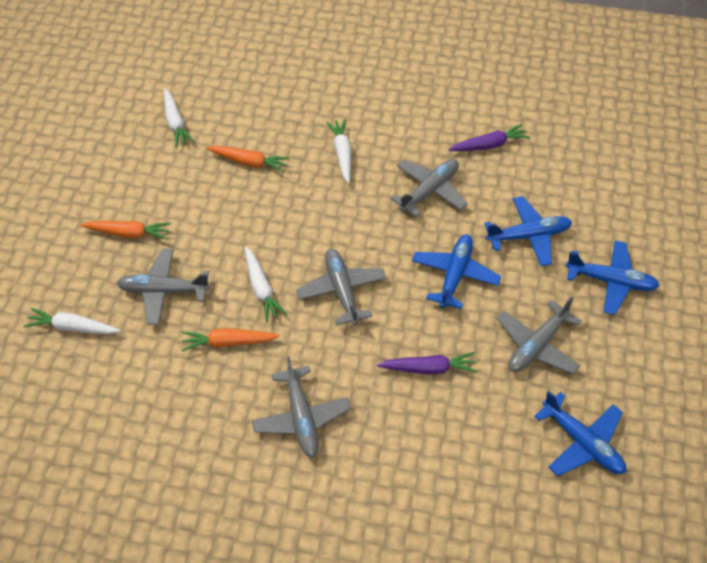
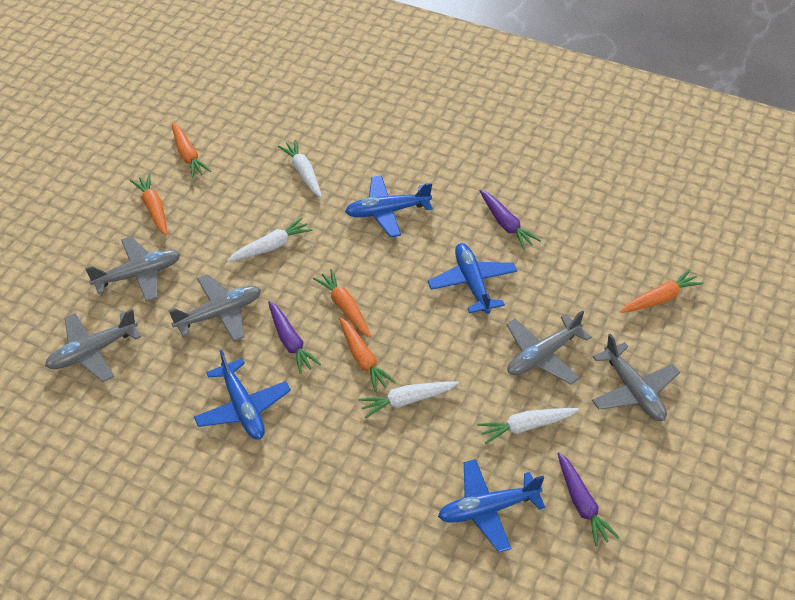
orange carrot: [81,221,171,240] [181,328,280,351] [206,146,290,173] = 3 -> [130,174,167,236] [172,122,211,178] [313,269,371,337] [339,317,396,392] [620,269,704,313] = 5
purple carrot: [377,352,478,374] [448,124,530,151] = 2 -> [268,301,321,374] [480,190,541,250] [557,452,619,546] = 3

